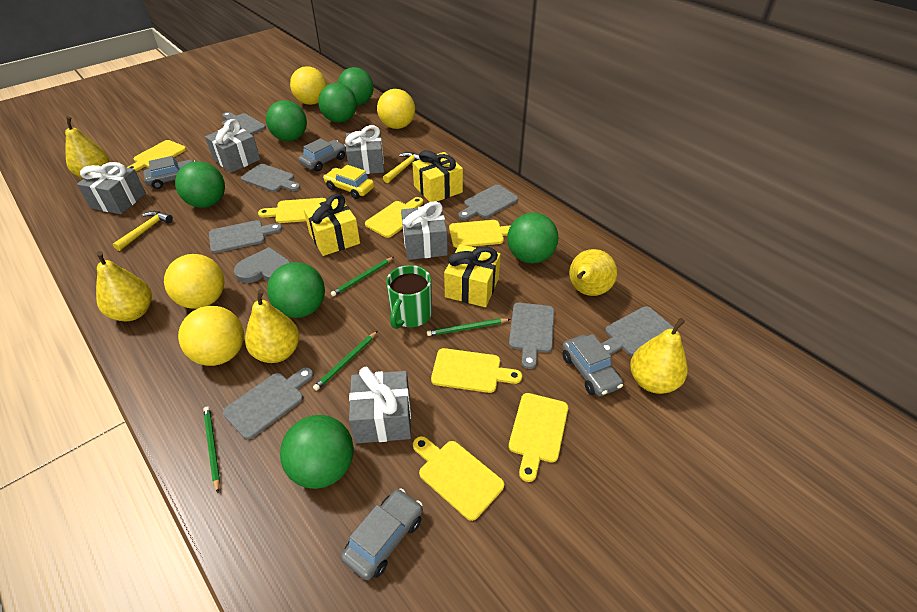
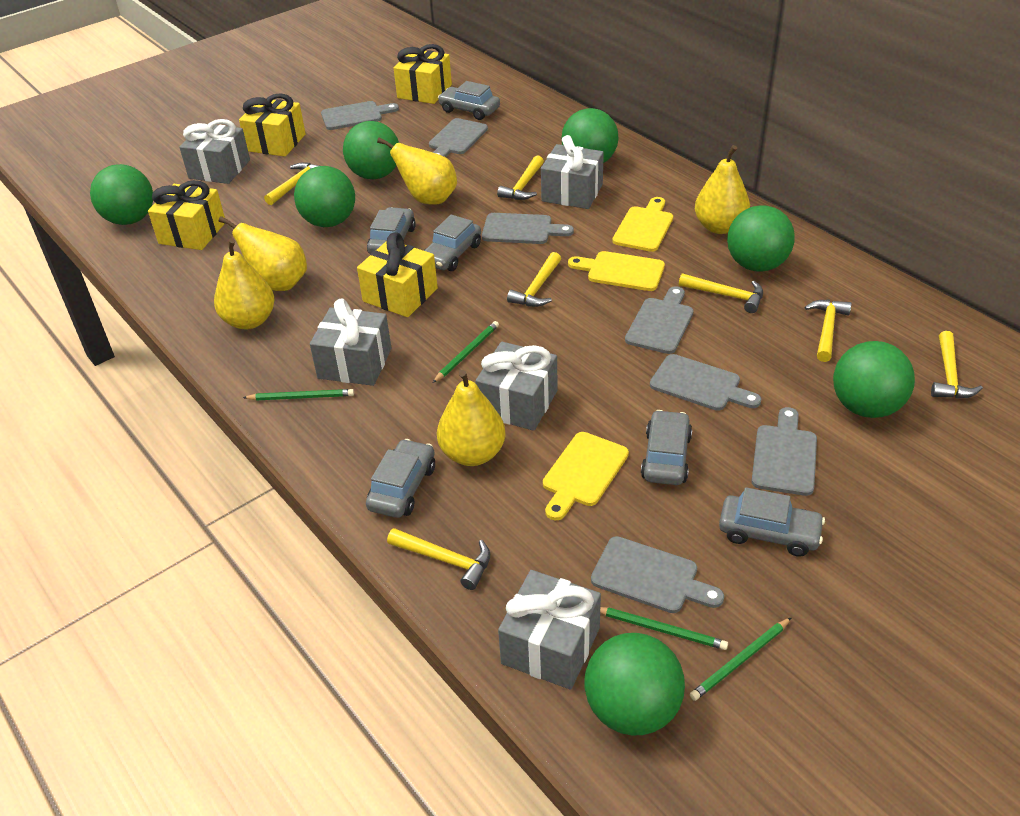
green mug: [386,265,432,329] = 1 -> none = 0
grey car: [143,156,196,189] [299,138,346,171] [341,488,423,580] [562,334,623,397] = 4 -> [366,439,435,518] [367,207,416,254] [424,215,481,271] [438,81,500,120] [641,410,692,485] [719,487,825,557] = 6
grey heart: [234,247,291,283] = 1 -> none = 0
yellow ball: [164,254,224,309] [178,306,244,366] [290,66,327,105] [377,89,415,129] = 4 -> none = 0
yellow car: [323,165,374,199] = 1 -> none = 0
yellow cutting board: [127,140,186,171] [258,198,326,223] [365,197,423,238] [413,436,504,521] [431,348,522,393] [449,220,511,248] [509,393,568,482] = 7 -> [543,432,629,520] [568,251,665,291] [612,197,673,252] = 3
yellow gift: [304,194,360,256] [412,150,463,202] [444,244,501,307] = 3 -> [148,180,225,250] [239,93,306,157] [357,232,438,317] [394,44,452,104] = 4
yellow hammer: [113,211,173,251] [383,152,420,183] = 2 -> [264,162,319,205] [387,528,490,590] [497,155,544,200] [507,252,561,307] [679,273,763,313] [804,300,852,362] [931,331,983,399] = 7

